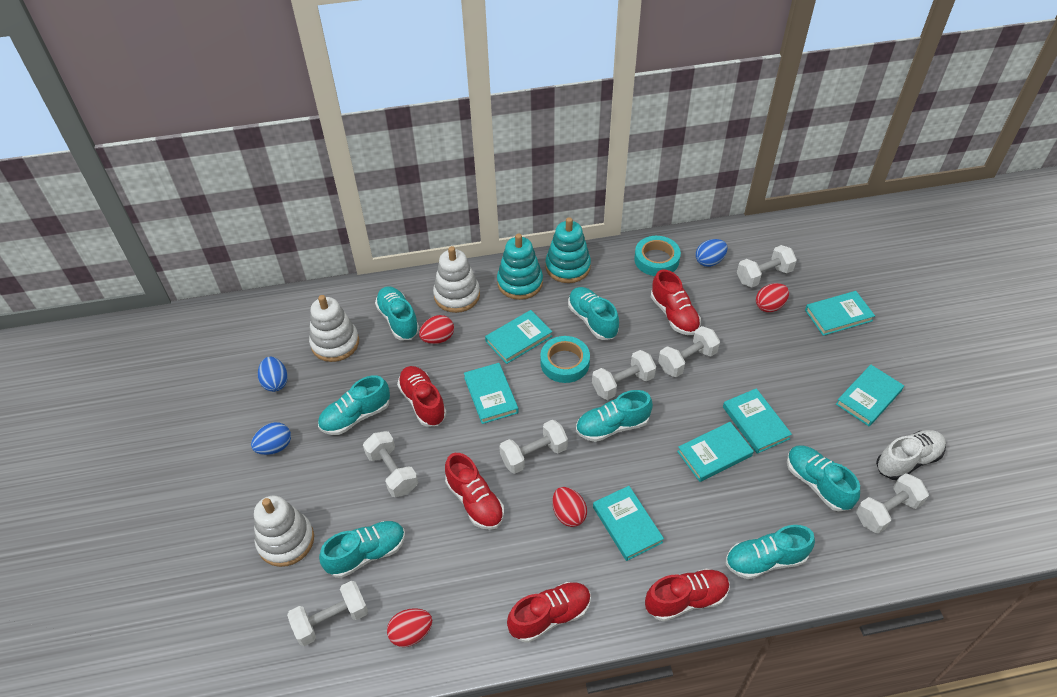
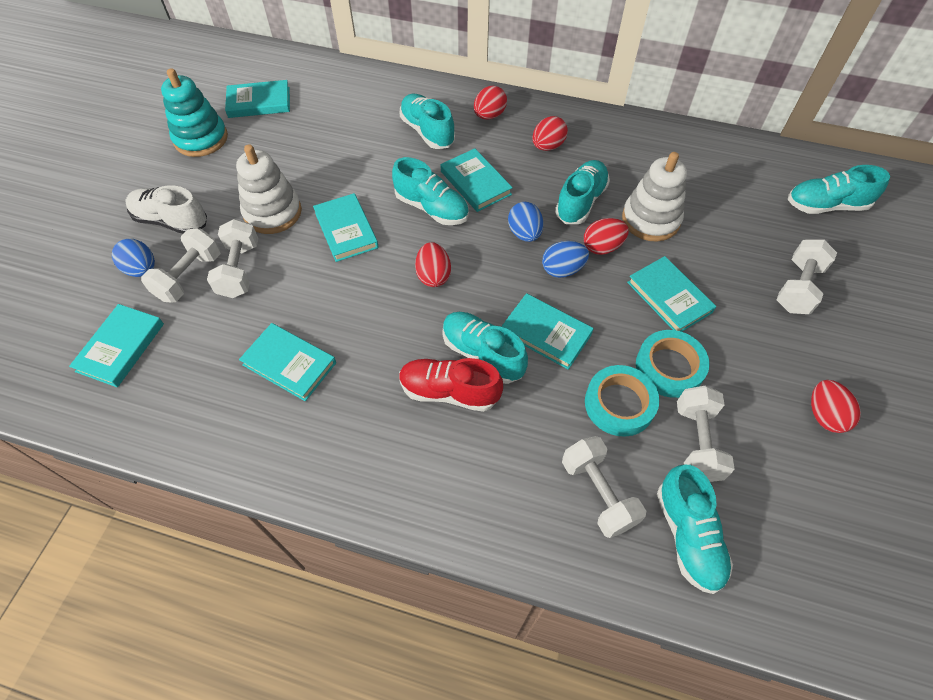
red egg: [387,608,432,647] [419,315,454,344] [552,487,587,527] [756,283,789,312] = 4 -> [415,242,451,287] [474,86,507,119] [532,116,568,151] [584,218,629,255] [811,380,861,433] = 5
red shoe: [397,366,447,427] [445,453,504,530] [507,582,591,643] [645,569,730,621] [651,269,701,335] = 5 -> [399,358,503,412] = 1
turquoise shoe: [318,375,390,435] [319,521,405,578] [375,286,420,340] [568,287,619,340] [576,390,653,442] [725,525,815,579] [787,445,860,512] = 7 -> [392,157,469,225] [400,94,455,149] [442,312,528,384] [555,160,610,224] [657,465,733,594] [788,165,890,214] = 6
turquoise stacking toy: [497,234,543,300] [545,217,591,283] = 2 -> [161,68,228,157] = 1
white dumbbell: [287,581,368,646] [363,431,418,497] [499,420,568,474] [592,350,656,400] [658,326,720,377] [737,245,797,288] [856,473,929,534] = 7 -> [141,228,221,303] [207,219,258,298] [562,436,646,538] [677,386,735,482] [776,239,837,314] = 5
white stacking toy: [254,496,314,567] [309,295,359,362] [433,246,480,313] = 3 -> [236,144,302,234] [622,152,687,242] = 2

